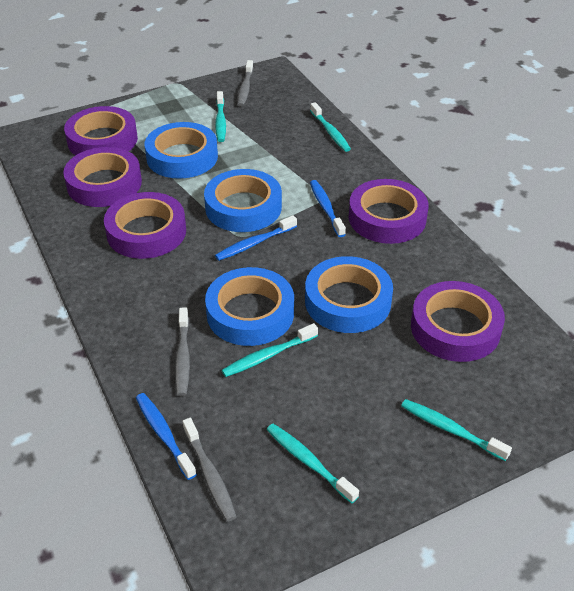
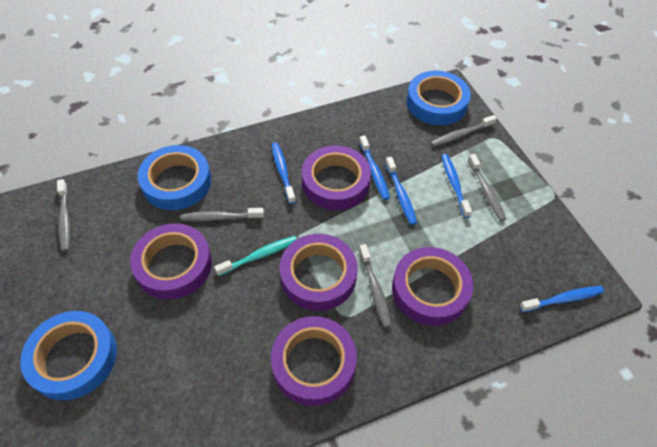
blue tape: [145,122,218,179] [204,169,282,232] [205,267,294,346] [305,256,393,333] = 4 -> [20,311,117,400] [138,145,211,210] [406,71,471,125] = 3
blue toothbrush: [136,393,197,480] [215,215,297,261] [310,180,346,237] = 3 -> [271,142,296,204] [359,136,390,200] [385,157,417,225] [441,154,472,218] [519,286,604,312] = 5
grey toothbrush: [175,307,190,396] [183,418,237,522] [237,60,253,107] = 3 -> [57,179,70,252] [180,208,264,221] [359,244,392,328] [431,115,497,147] [468,154,506,221] = 5
turquoise toothbrush: [215,91,226,142] [222,323,318,377] [267,424,359,503] [310,102,351,152] [401,399,512,461] = 5 -> [214,236,297,276] = 1

